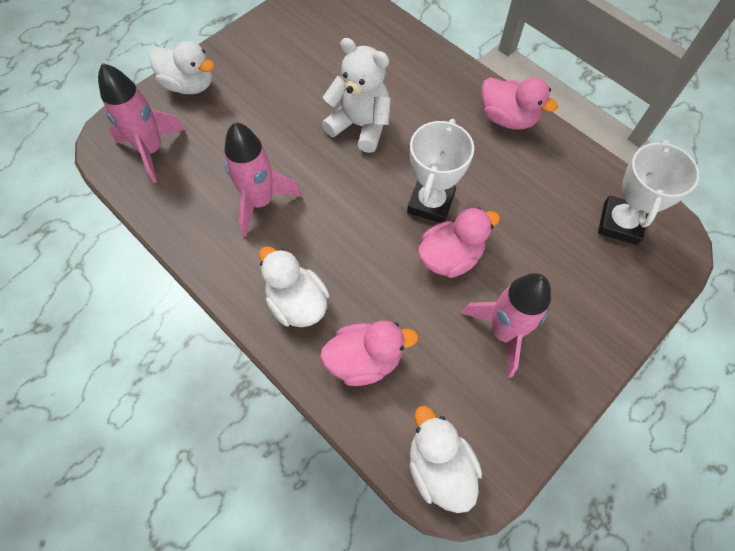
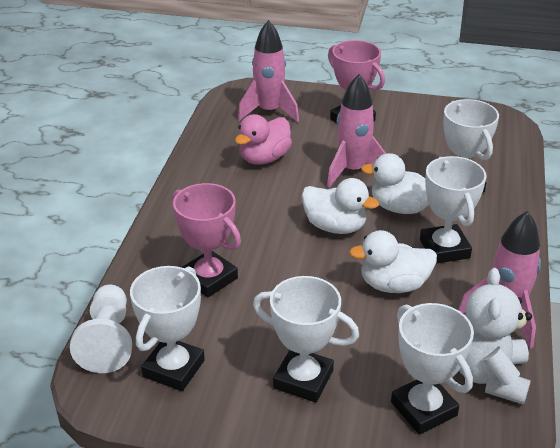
pink duck: [320,321,418,386] [418,207,500,278] [481,77,558,130] = 3 -> [235,114,292,165] = 1
pink trophy: none = 0 -> [172,183,241,297] [328,40,385,123] = 2
white pawn: none = 0 -> [70,285,132,373] = 1
white trophy: [407,119,474,223] [598,140,699,245] = 2 -> [130,266,205,391] [253,276,359,402] [391,303,474,434] [420,156,487,263] [443,99,499,192] = 5

